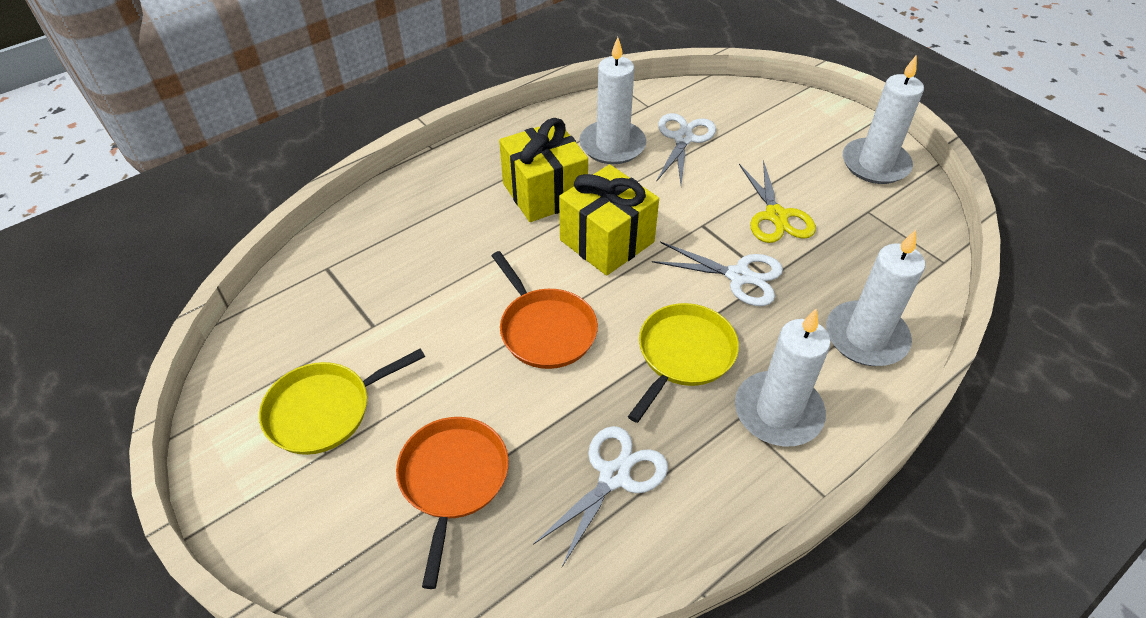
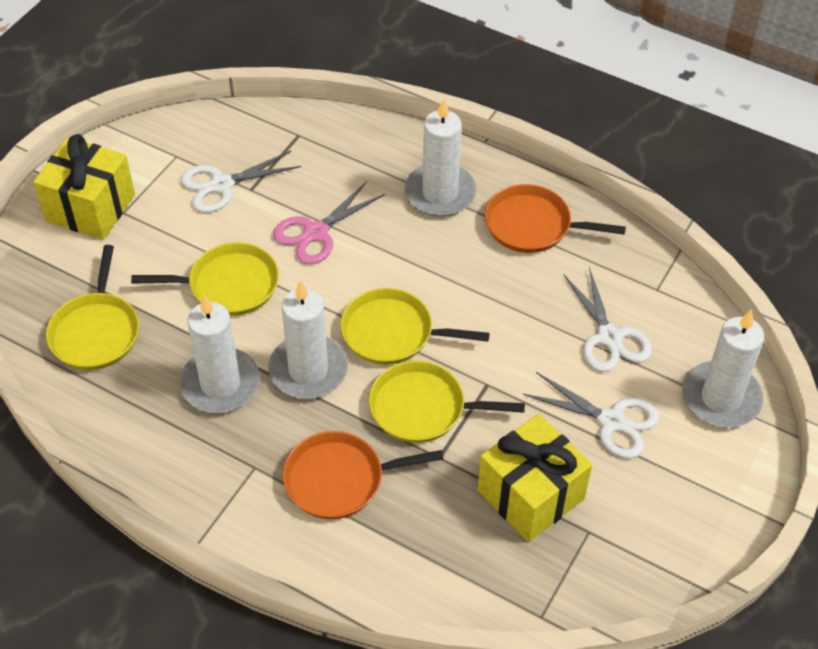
pink scissors: none = 0 -> [273,181,385,264] = 1
yellow pan: [259,348,425,455] [628,303,739,423] = 2 -> [46,245,139,370] [131,242,279,316] [340,288,490,365] [369,361,525,443] = 4
yellow scissors: [739,160,816,243] = 1 -> none = 0

